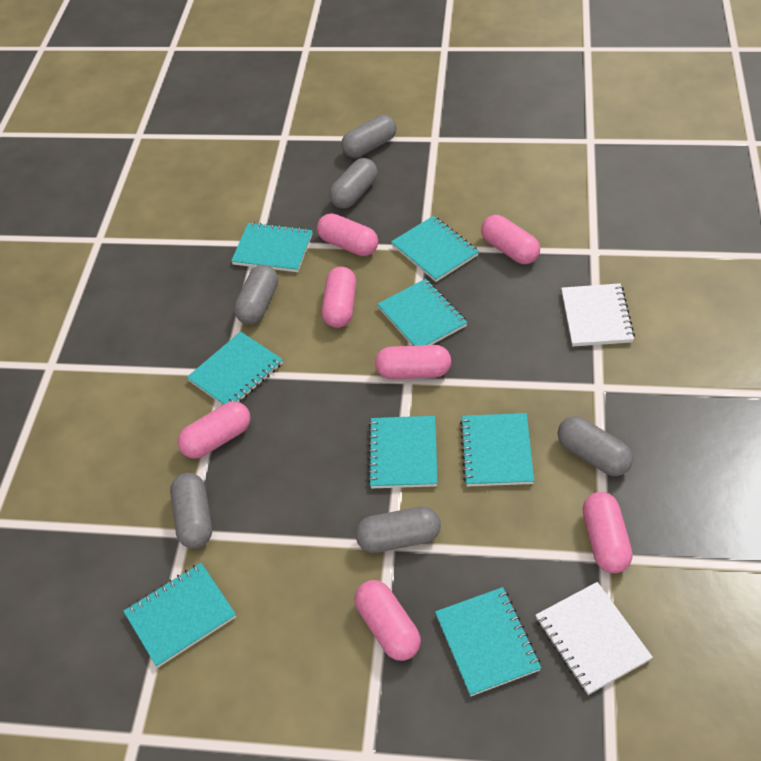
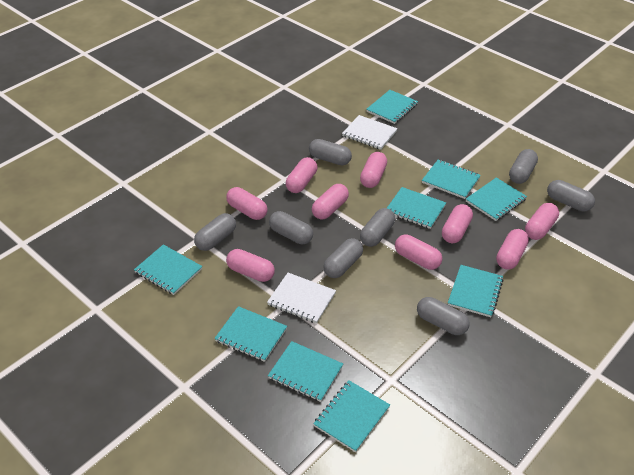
grey capsule: [170,473,212,549] [234,265,278,324] [329,158,378,209] [341,115,397,158] [356,506,441,553] [558,416,633,476] = 6 -> [194,213,236,251] [269,211,313,244] [309,139,352,165] [323,238,363,278] [360,208,395,247] [417,297,470,335] [509,149,538,184] [547,180,595,211] = 8
pink capsule: [178,402,251,459] [317,213,378,256] [322,267,356,328] [355,580,421,661] [375,345,451,379] [481,215,540,264] [582,492,633,573] = 7 -> [226,187,267,220] [226,249,275,282] [286,157,317,193] [312,184,349,219] [360,152,387,188] [395,234,442,270] [442,204,473,243] [496,229,529,270] [525,203,559,240] = 9
turquoise notebook: [123,563,236,668] [187,331,283,405] [231,222,313,272] [368,416,438,488] [377,279,468,346] [391,216,479,282] [435,587,541,696] [460,413,534,487] = 8 -> [134,244,202,295] [214,306,287,362] [268,341,343,402] [313,380,390,452] [366,90,418,124] [387,187,446,229] [422,160,481,199] [448,265,504,317] [466,177,527,221] = 9

